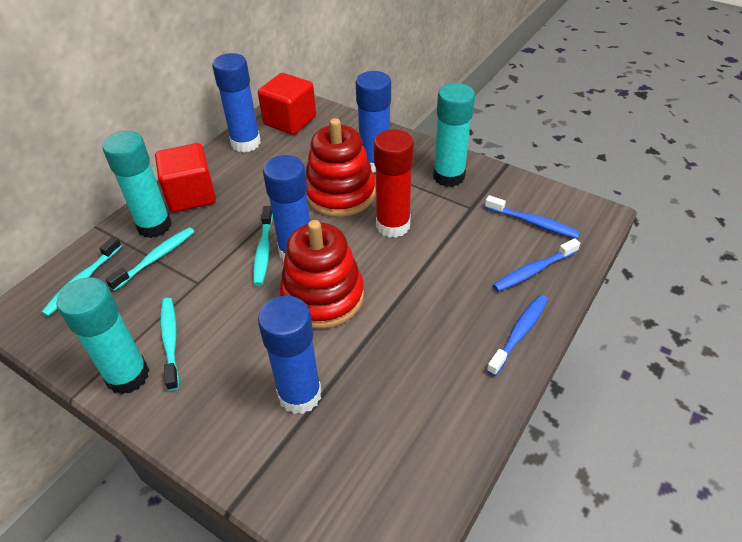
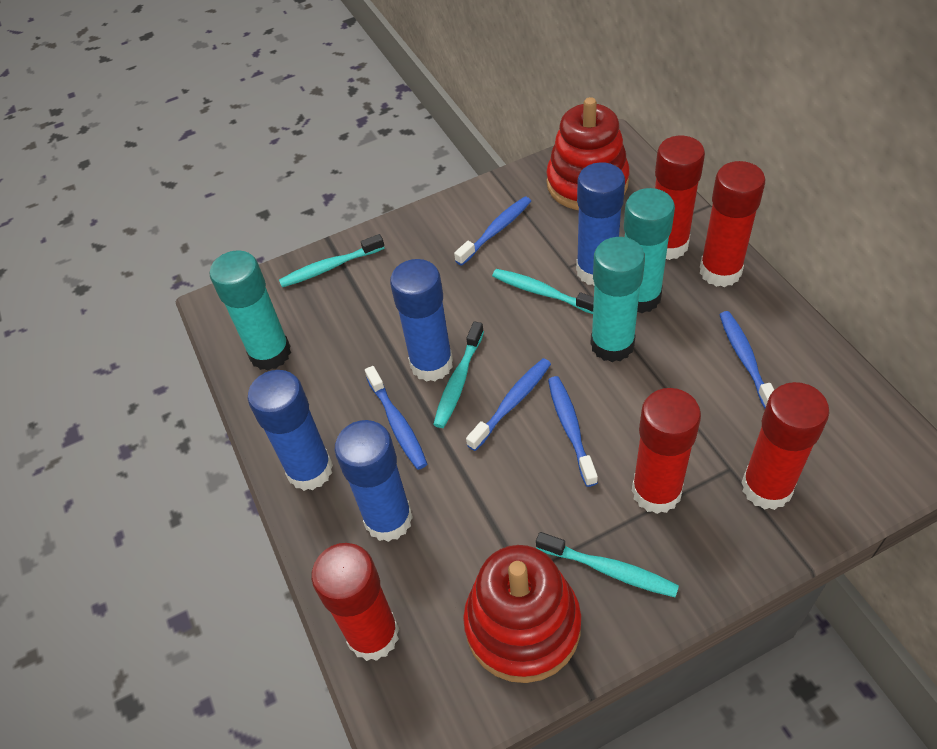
blue toothbrush: [485,195,580,239] [486,295,548,376] [493,238,580,292] = 3 -> [365,366,427,470] [454,196,531,266] [466,358,551,451] [548,376,598,487] [719,311,774,408] = 5
red cube: [155,143,216,212] [258,73,316,135] = 2 -> none = 0
red glue stick: [374,129,414,238] = 1 -> [311,543,399,661] [632,388,701,514] [655,136,705,260] [700,161,765,287] [741,382,829,510] = 5

